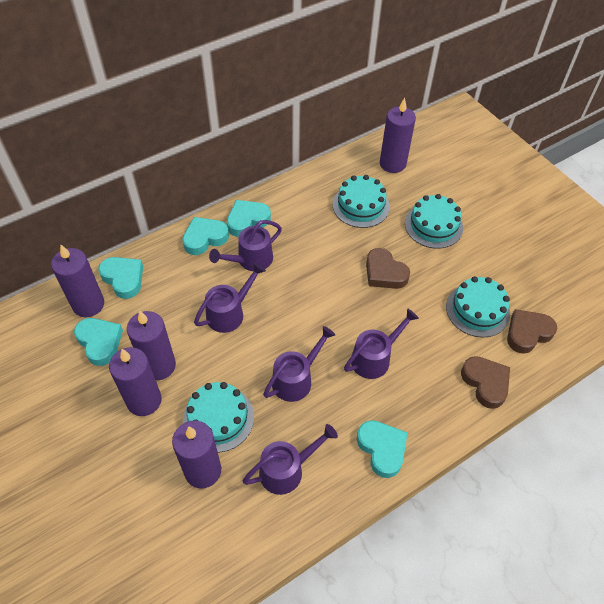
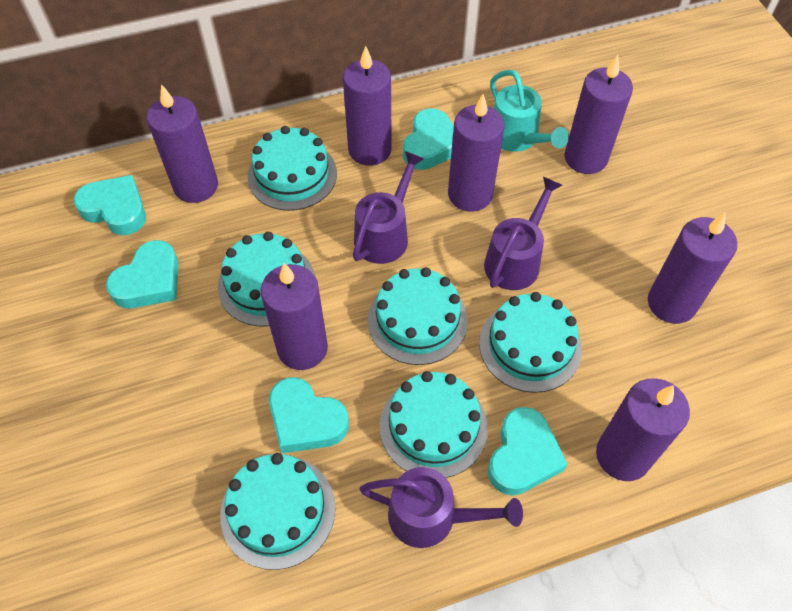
brown heart: [366,248,410,289] [461,356,510,409] [507,309,557,354] = 3 -> none = 0
purple candle: [51,245,104,317] [109,347,162,416] [127,311,176,380] [172,421,221,489] [380,98,416,173] = 5 -> [147,84,218,203] [261,263,328,370] [343,46,392,166] [448,94,505,211] [564,55,633,174] [596,378,690,481] [648,213,737,324] = 7
purple watering can: [194,263,266,333] [209,220,282,271] [242,424,338,495] [263,326,335,402] [344,309,419,379] = 5 -> [353,151,424,264] [360,467,523,548] [484,177,562,290] = 3
turquoise cake: [183,382,254,452] [333,175,390,228] [405,194,463,249] [446,276,510,337] = 4 -> [218,232,315,326] [220,453,335,570] [248,126,337,211] [368,267,468,365] [380,371,488,478] [479,292,582,393] = 6
turquoise watering can: none = 0 -> [490,69,569,152] = 1

